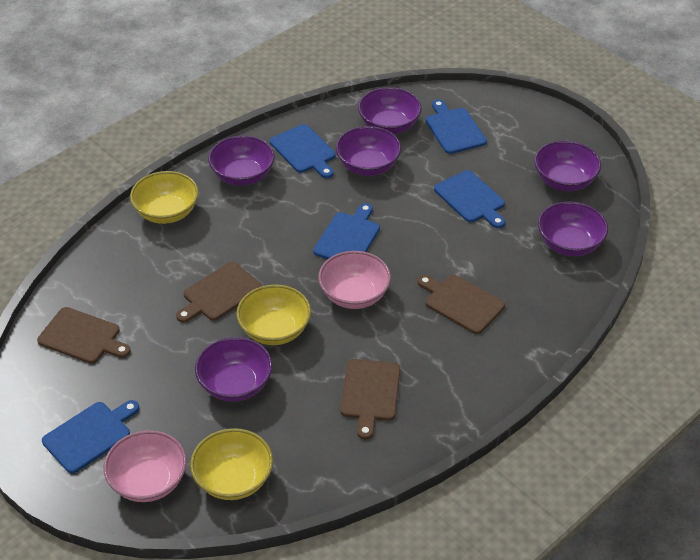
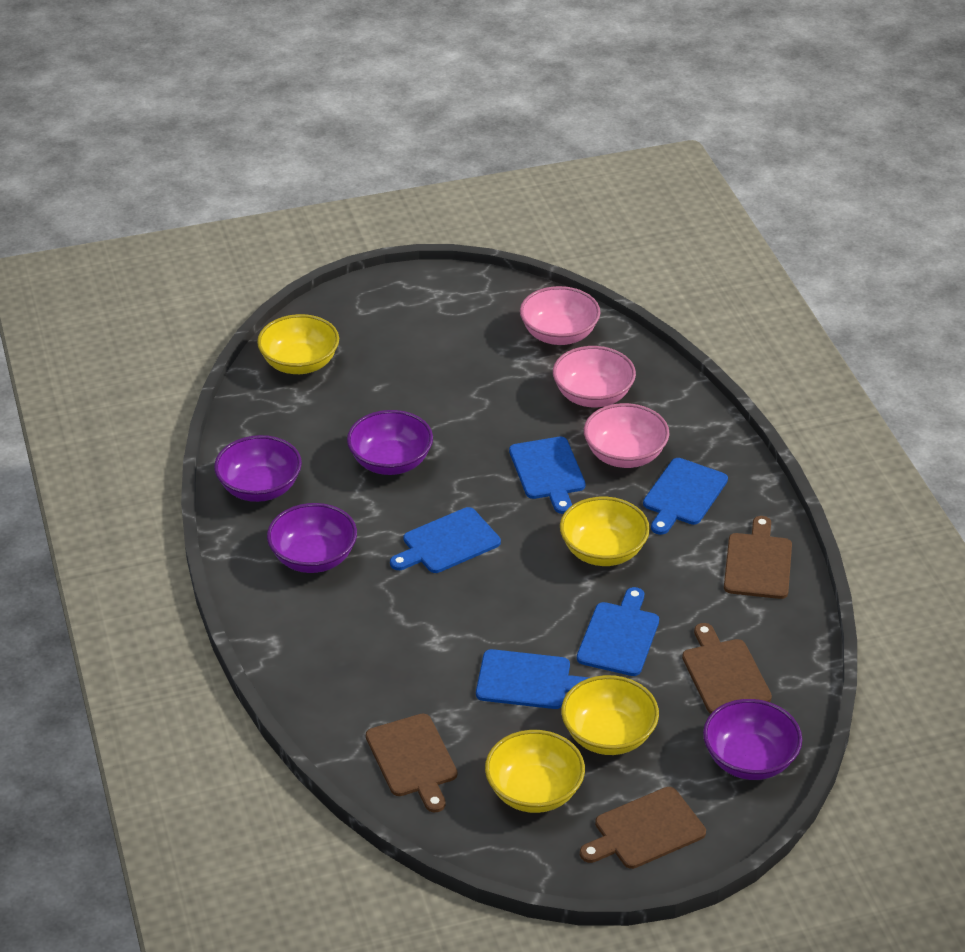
pink bowl: [104,430,187,502] [318,251,391,309] = 2 -> [520,286,600,345] [553,346,636,407] [584,403,670,468] = 3
purple bowl: [195,337,272,402] [208,135,275,186] [336,126,401,176] [358,87,422,134] [534,141,601,191] [538,202,608,256] = 6 -> [214,435,302,502] [267,503,357,573] [347,410,433,475] [703,699,802,780] = 4
yellow bowl: [130,171,199,224] [190,428,273,500] [236,284,311,345] = 3 -> [257,314,339,374] [485,730,585,813] [560,497,650,566] [561,675,659,755] = 4

